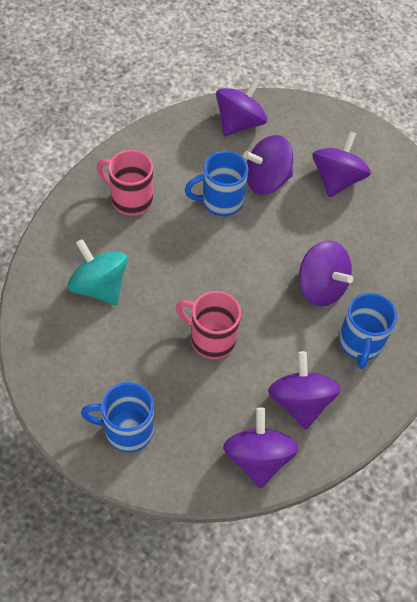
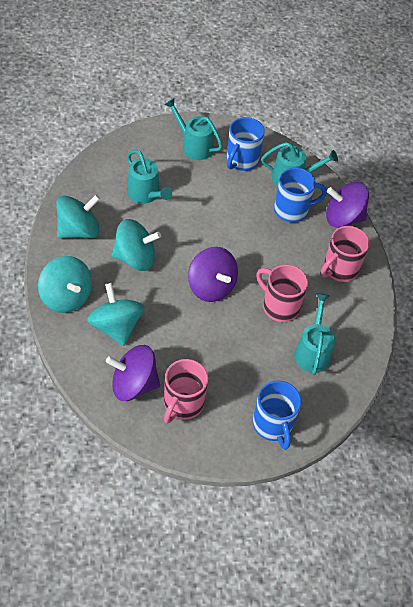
pink mug: [97,150,153,216] [176,291,241,359] = 2 -> [164,359,208,424] [256,264,308,322] [321,226,370,282] = 3
purple spinning top: [216,77,267,136] [223,407,298,488] [243,135,293,195] [268,351,341,429] [299,241,353,306] [313,131,371,197] = 6 -> [106,345,160,401] [188,247,238,302] [326,182,369,228] = 3
turquoise spinning top: [68,239,128,305] = 1 -> [38,256,92,313] [56,195,100,238] [87,283,144,346] [111,219,161,271] = 4
turquoise watering can: none = 0 -> [127,150,172,204] [164,98,223,160] [261,142,338,186] [294,293,335,375] = 4

